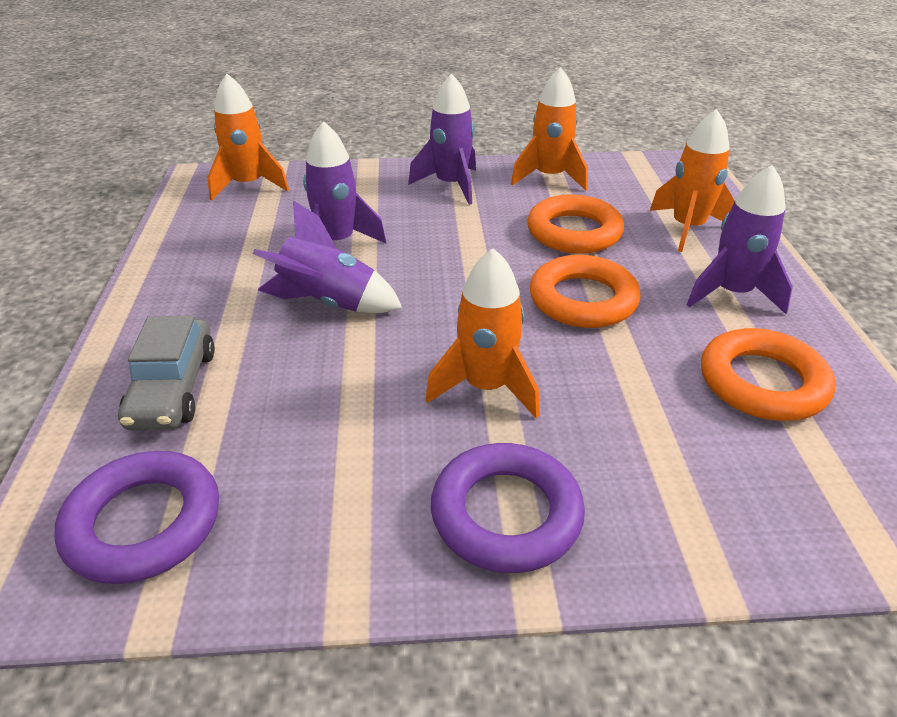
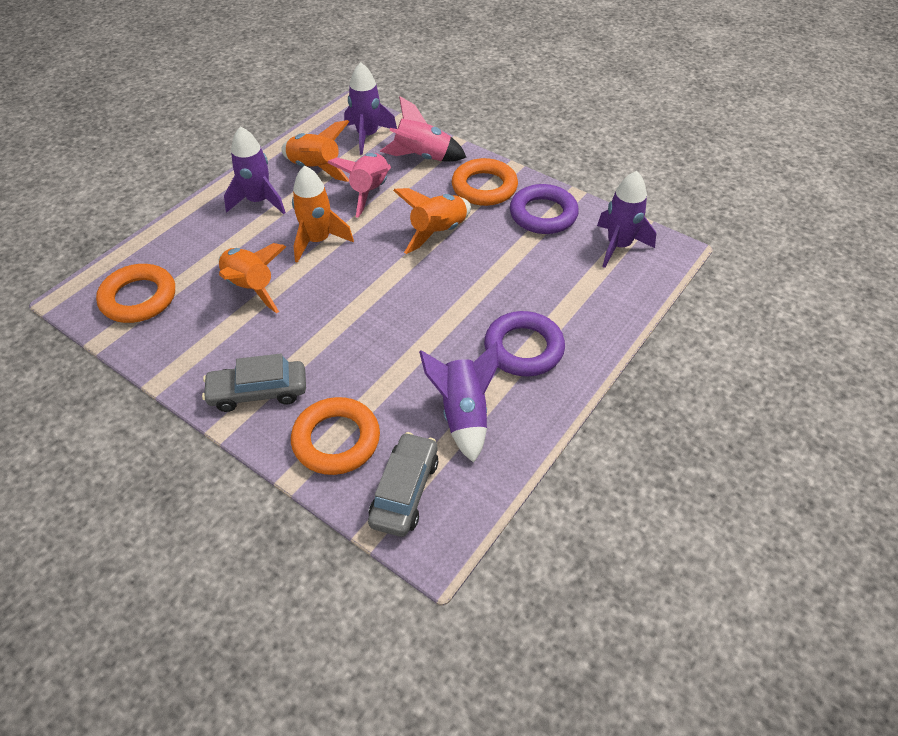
grey car: [118,315,215,430] = 1 -> [202,353,306,412] [368,432,438,537] = 2
pink rocket: none = 0 -> [327,153,391,218] [380,96,466,161] = 2

